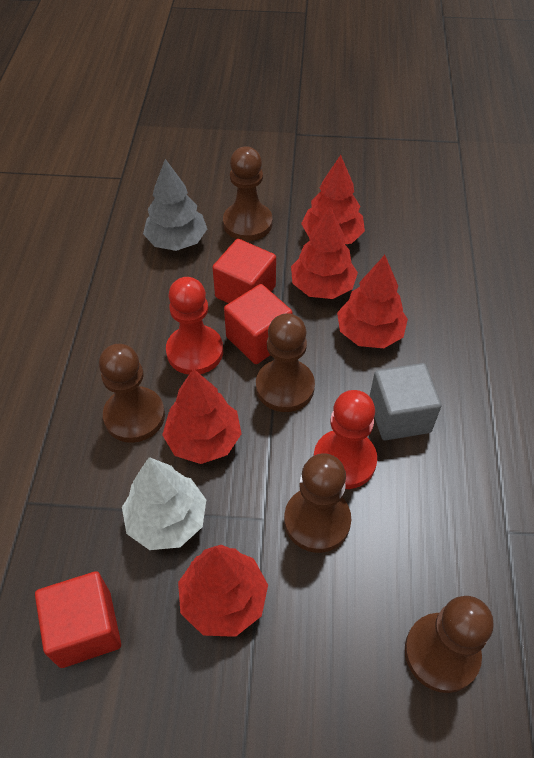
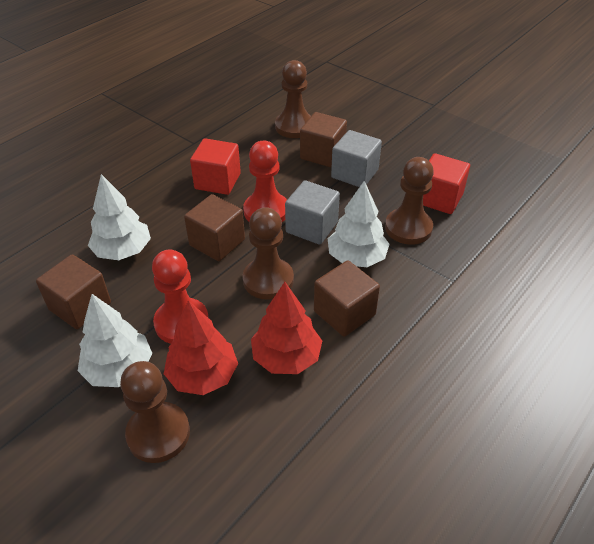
brown cube: none = 0 -> [36,254,111,329] [184,194,245,261] [300,112,347,167] [314,260,380,337] = 4
brown pawn: [99,344,165,443] [223,146,272,241] [256,313,315,412] [284,453,351,553] [405,596,493,693] = 5 -> [120,361,190,463] [243,207,294,300] [275,60,311,138] [385,157,434,245] = 4
grey cube: [370,363,441,441] = 1 -> [285,180,340,245] [331,130,382,187] = 2
grey tree: [143,159,207,251] = 1 -> none = 0
red cube: [35,571,121,668] [212,239,276,303] [224,284,293,364] = 3 -> [190,139,241,195] [423,153,470,214] = 2
red tree: [162,369,242,464] [178,545,268,637] [291,206,358,299] [301,155,365,244] [337,255,408,348] = 5 -> [164,300,238,395] [251,282,322,374] = 2
white tree: [122,457,206,550] = 1 -> [78,294,152,387] [88,174,151,260] [328,181,389,267] = 3

